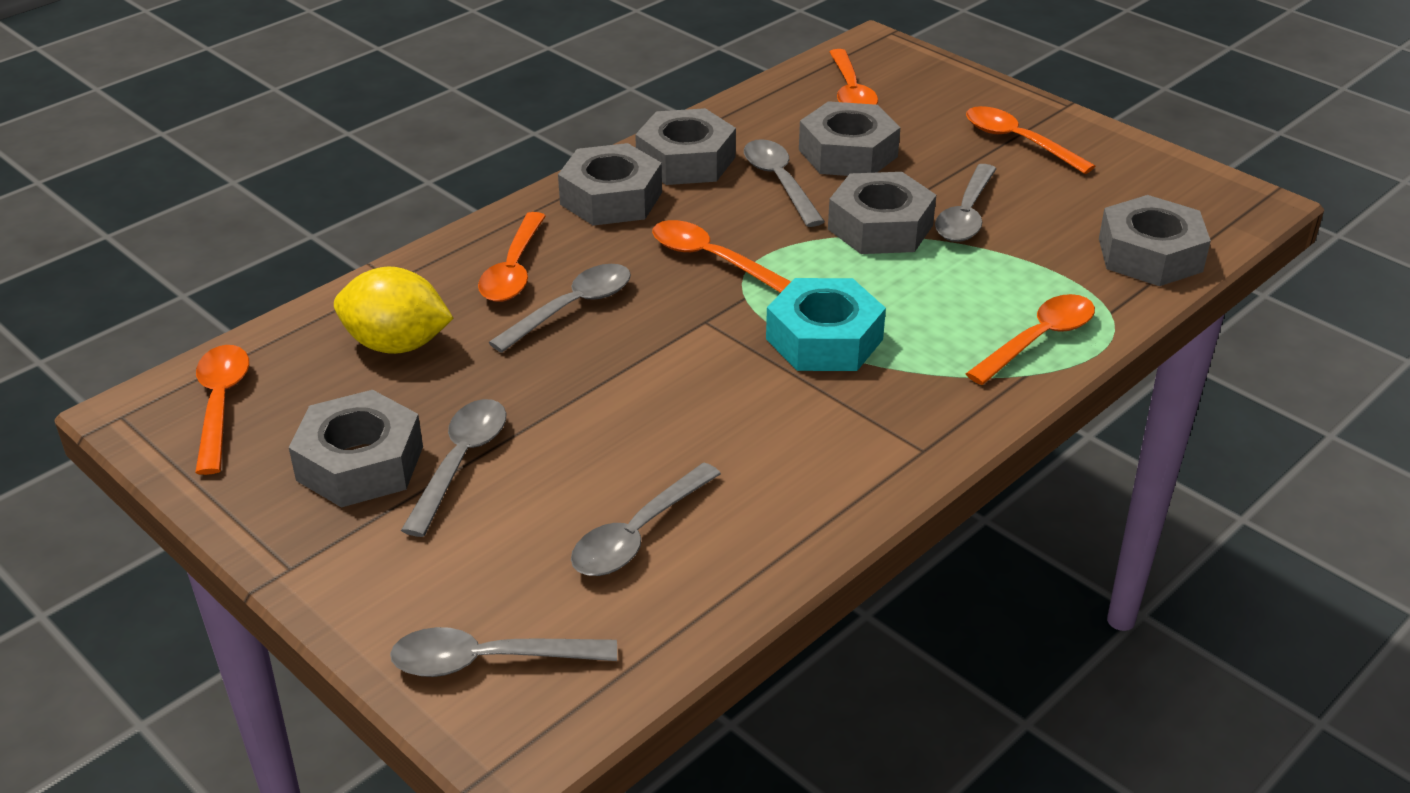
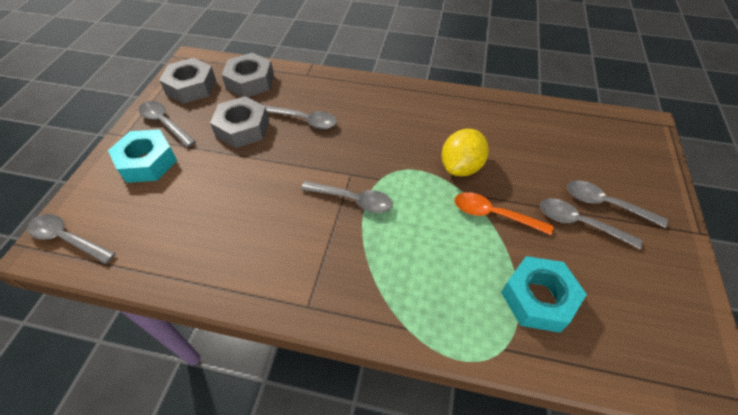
grey nut: [289,390,423,508] [558,143,662,226] [635,108,736,185] [799,101,900,176] [828,172,936,254] [1099,195,1211,286] = 6 -> [159,58,216,104] [210,96,269,148] [222,53,274,97] = 3
orange spoon: [195,345,249,475] [478,212,546,302] [652,220,791,293] [829,49,878,105] [966,106,1095,174] [966,294,1095,385] = 6 -> [454,192,553,235] = 1
turquoise nut: [766,278,886,371] = 1 -> [108,129,177,183] [501,256,587,333] = 2

